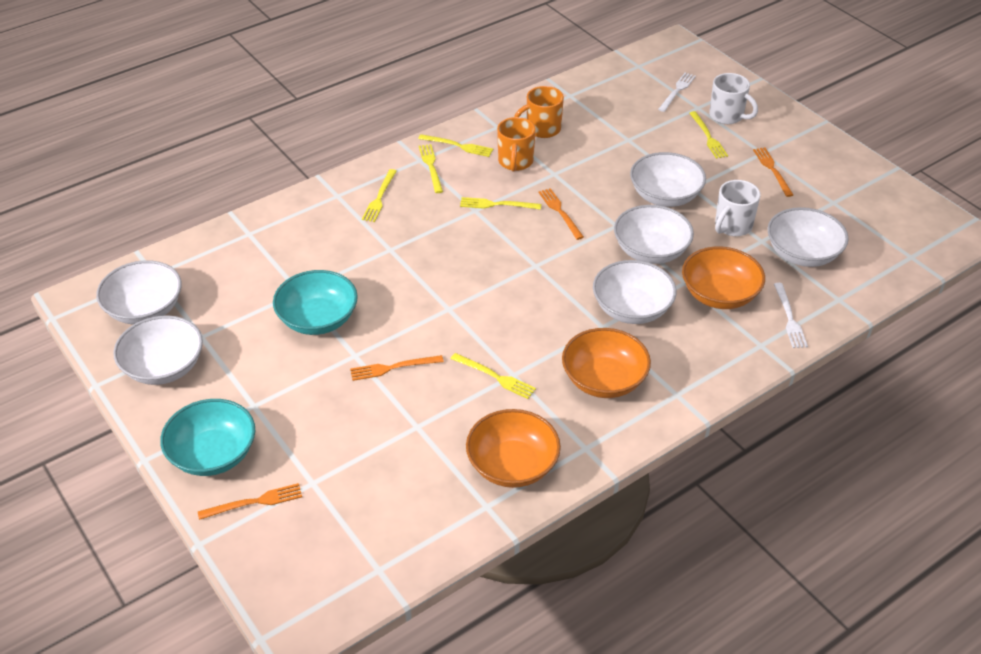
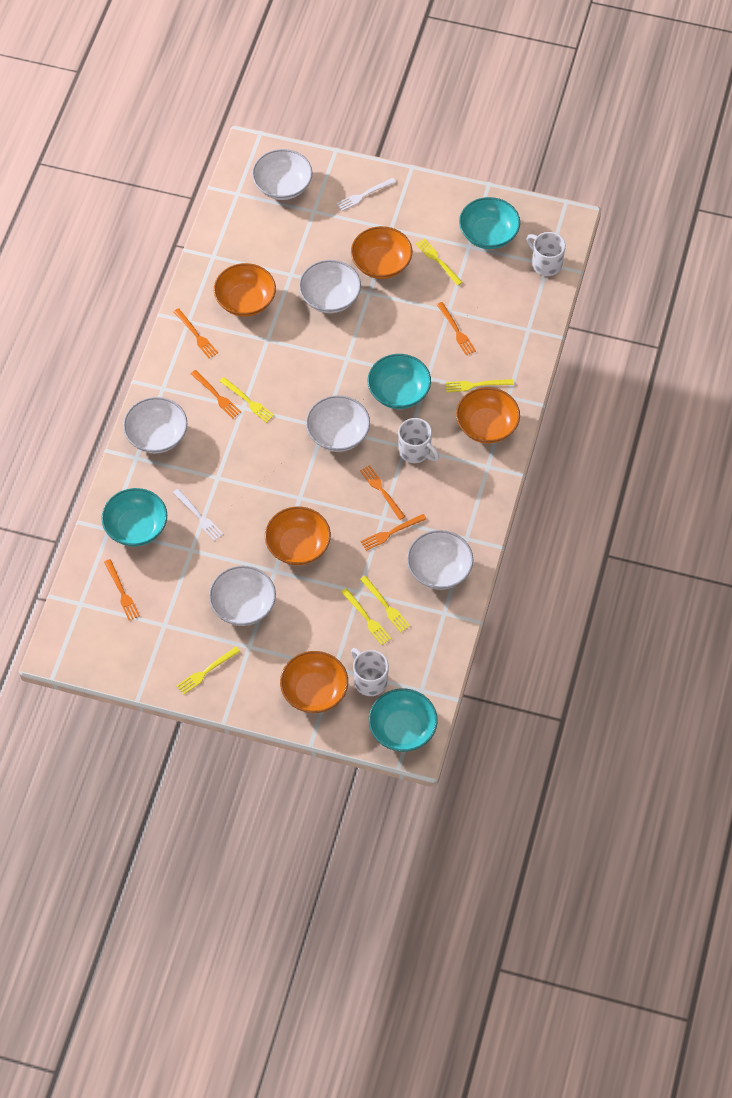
orange bowl: [466,409,561,488] [562,328,651,398] [682,246,765,309] = 3 -> [214,263,276,317] [265,507,331,565] [280,651,348,713] [351,226,412,279] [456,387,520,443] = 5
orange fork: [198,483,302,520] [350,355,444,381] [538,188,584,240] [753,147,793,197] = 4 -> [104,559,140,620] [173,308,218,358] [191,370,241,419] [360,465,405,520] [361,514,426,551] [437,302,476,356] = 6
orange mug: [497,117,536,172] [514,86,564,138] = 2 -> none = 0
turquoise bowl: [160,399,255,476] [273,270,358,335] = 2 -> [101,488,167,547] [368,354,431,409] [369,688,438,752] [459,197,520,249] = 4
white mug: [709,73,758,124] [715,180,760,236] = 2 -> [351,648,389,696] [398,418,439,463] [526,232,566,276] = 3

